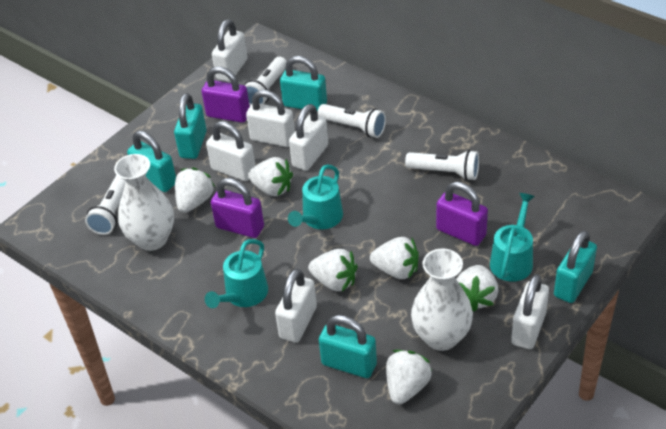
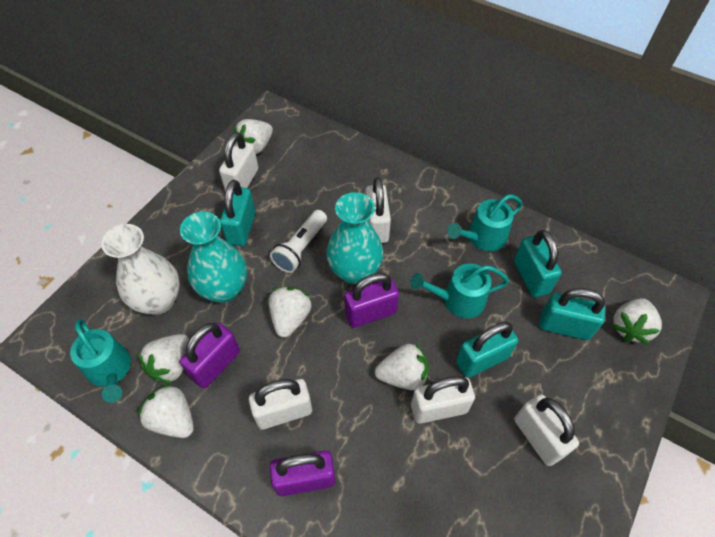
turquoise padlock: [127,131,176,192] [174,93,207,159] [280,56,327,112] [319,315,377,378] [554,230,597,303] = 5 -> [220,180,255,246] [456,322,518,378] [514,230,562,297] [540,288,605,340] = 4
turquoise vase: none = 0 -> [180,212,247,303] [326,192,383,284] = 2
white flashlight: [85,175,126,235] [244,57,287,106] [318,104,386,138] [405,150,479,181] = 4 -> [270,210,327,273] = 1
white padlock: [206,121,256,181] [212,19,248,82] [246,90,295,147] [275,269,317,343] [289,104,328,171] [511,274,549,349] = 6 -> [219,132,258,192] [249,379,312,430] [365,177,391,243] [411,376,475,424] [514,395,579,466] = 5
white vase: [114,154,174,251] [411,248,473,351] = 2 -> [101,224,180,315] = 1

